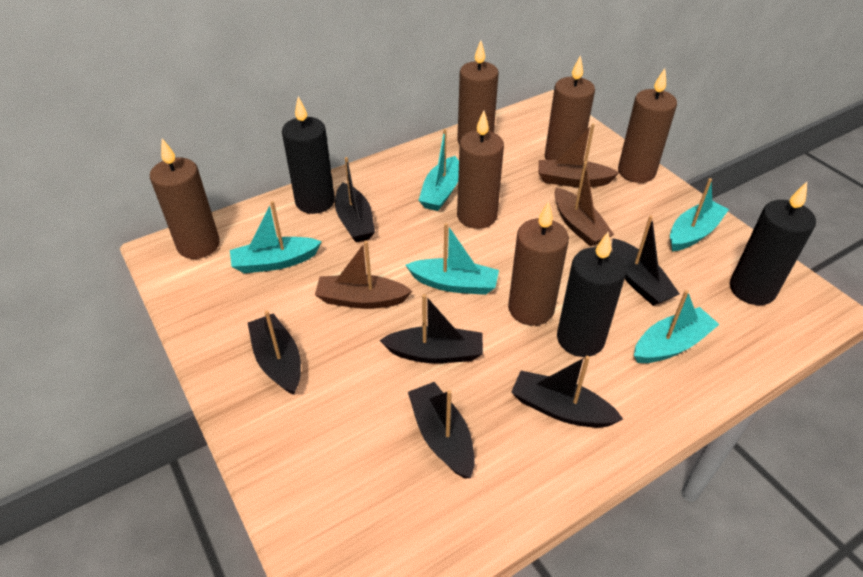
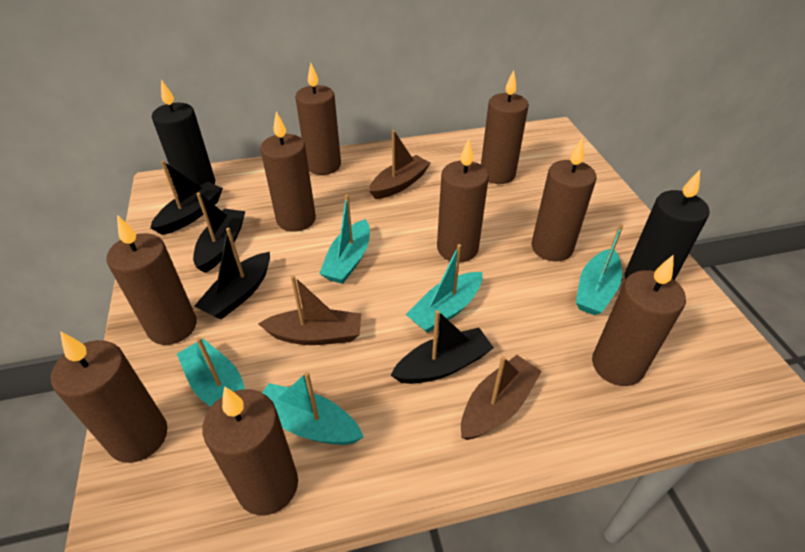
black boat: [248,310,301,395] [335,157,375,242] [380,294,483,363] [408,382,475,479] [511,356,623,428] [612,215,680,306] = 6 -> [150,161,223,235] [193,192,245,273] [194,228,270,319] [391,310,494,384] = 4
black candle: [282,96,335,214] [557,232,627,357] [730,182,816,305] = 3 -> [152,79,215,186] [625,170,710,280] = 2
brown candle: [150,138,220,259] [457,40,499,145] [457,110,504,229] [508,201,569,326] [545,55,595,160] [618,68,677,183] = 6 -> [51,331,168,463] [106,215,197,345] [202,386,298,515] [260,111,316,232] [295,63,341,175] [437,139,489,262] [481,70,529,184] [531,138,596,261] [592,254,686,386] = 9

